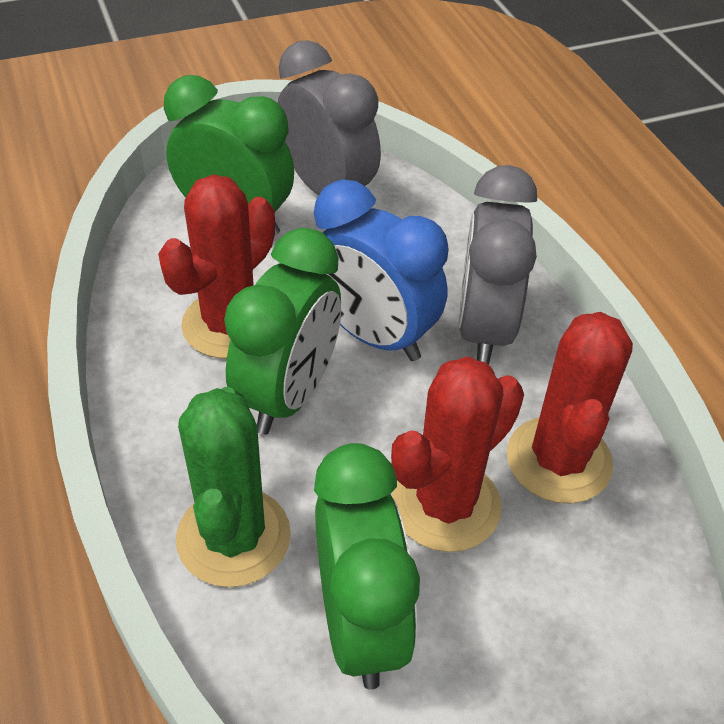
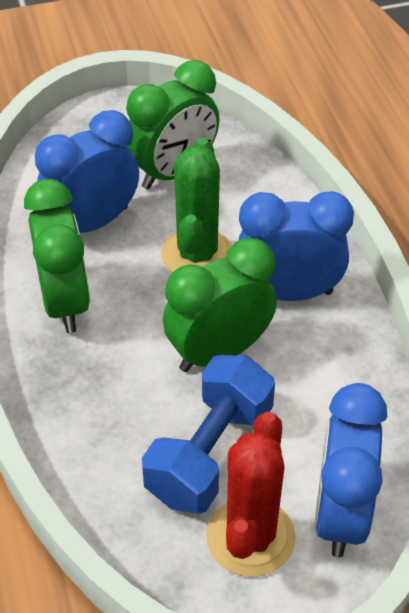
blue clock: [314,180,449,361] = 1 -> [35,110,139,233] [238,191,354,301] [315,383,387,558] = 3
blue dumbbell: none = 0 -> [142,355,275,514] = 1
grey clock: [278,40,381,195] [458,165,537,365] = 2 -> none = 0
red cactus: [158,174,275,359] [391,356,524,552] [507,312,633,504] = 3 -> [206,412,296,577] = 1

